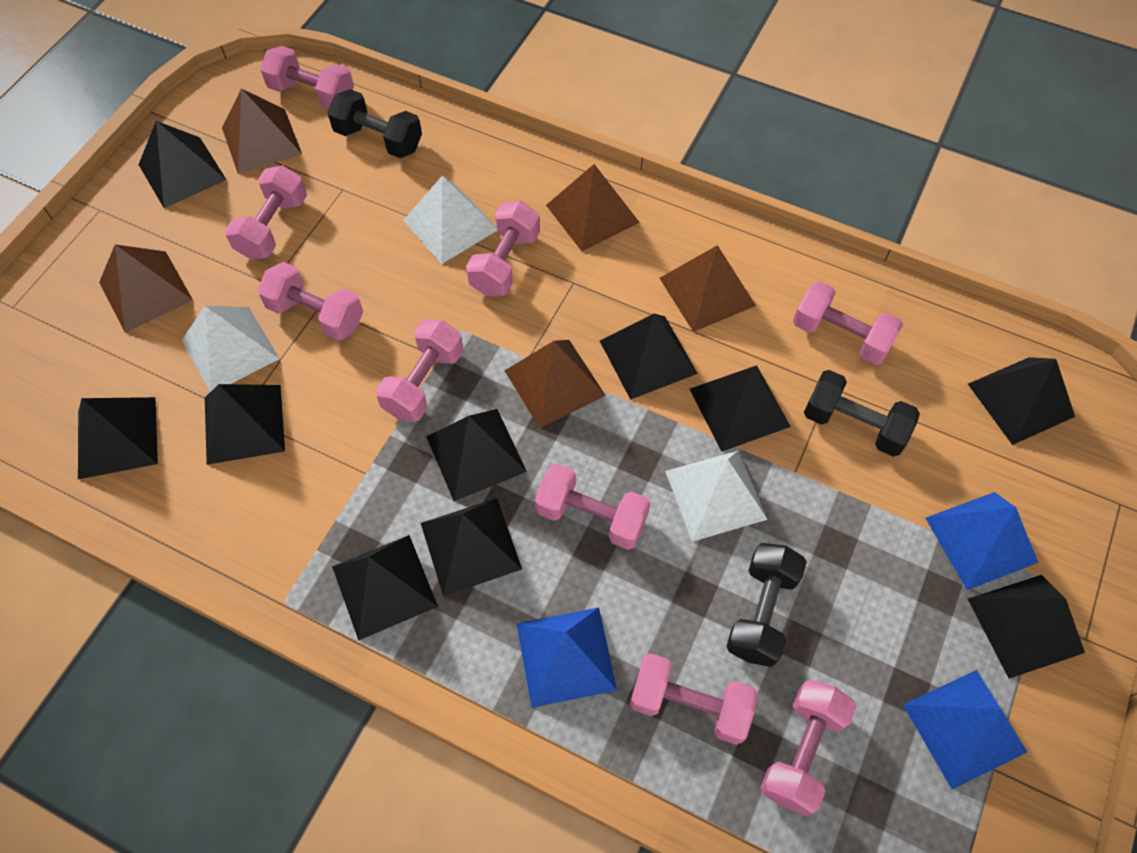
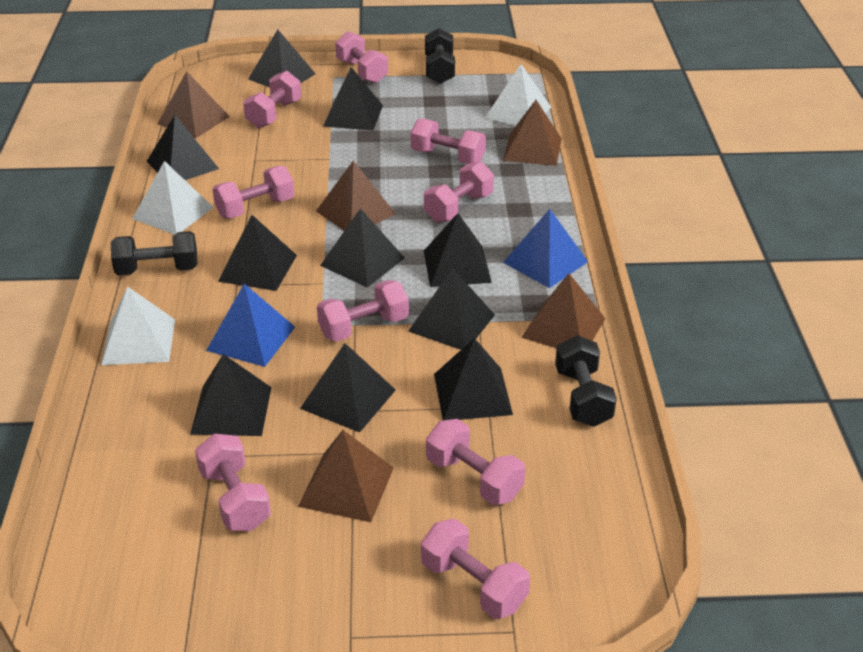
blue pyramid: [517,607,617,708] [903,670,1027,789] [925,492,1038,590] = 3 -> [206,284,295,367] [503,209,588,288] = 2

